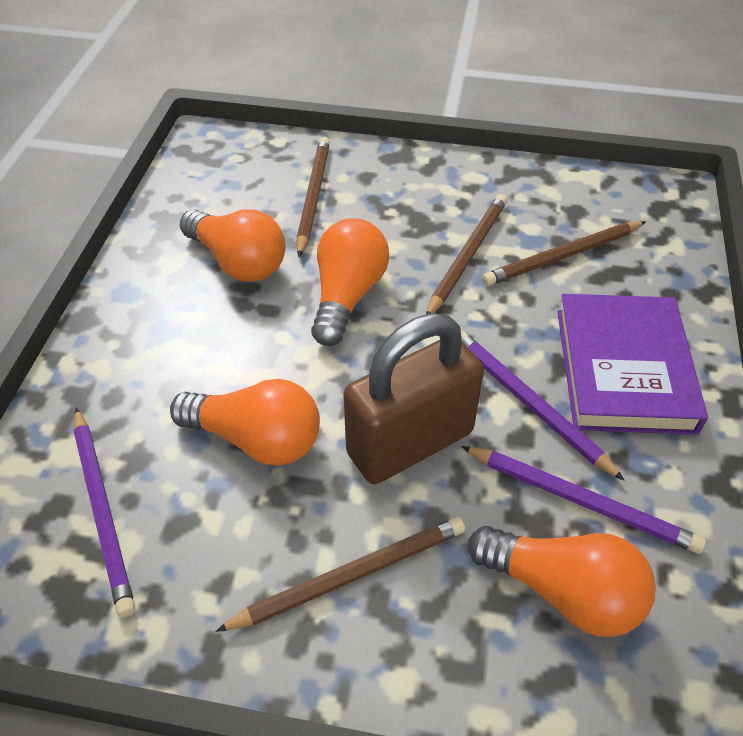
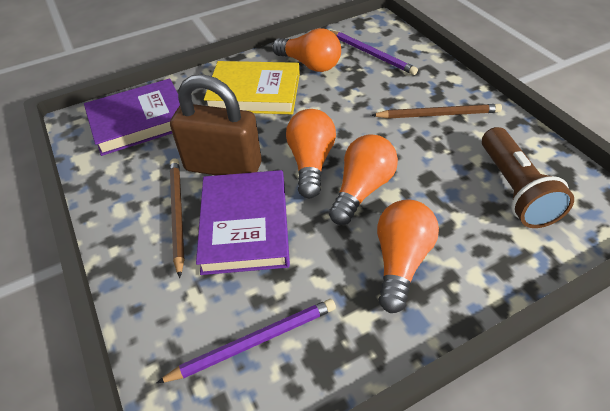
brown flashlight: none = 0 -> [482,127,574,228] = 1
brown pencil: [215,517,465,632] [296,137,330,257] [426,194,507,314] [482,221,646,286] = 4 -> [170,158,185,278] [371,104,502,119] = 2
purple book: [557,294,708,435] = 1 -> [84,79,180,156] [196,170,290,275] = 2
purple pencil: [73,408,135,617] [461,331,625,481] [461,446,706,554] = 3 -> [157,299,336,383] [332,31,418,75] = 2
yellow book: none = 0 -> [204,61,300,114] = 1

